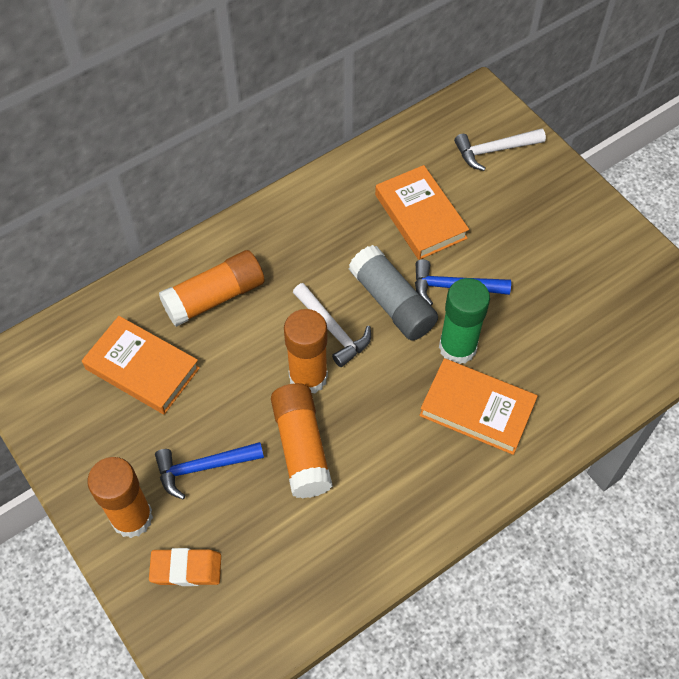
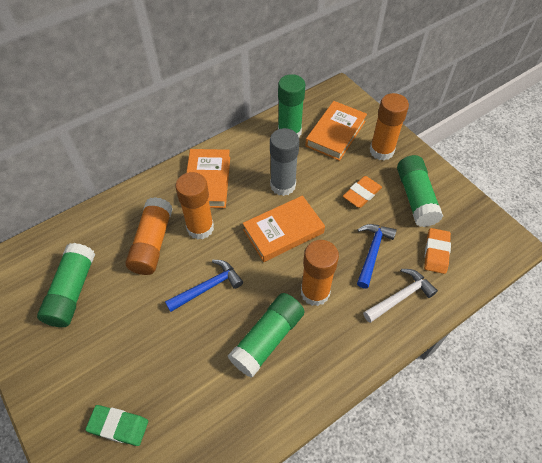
green eraser: none = 0 -> [85,405,148,446] = 1
green glue stick: [439,278,490,364] = 1 -> [37,243,95,327] [228,293,304,378] [278,74,305,138] [397,155,443,227] = 4
orange eraser: [149,548,221,586] = 1 -> [343,176,382,208] [424,228,451,274] = 2
white hammer: [293,283,371,367] [454,128,546,171] = 2 -> [363,269,438,323] = 1

